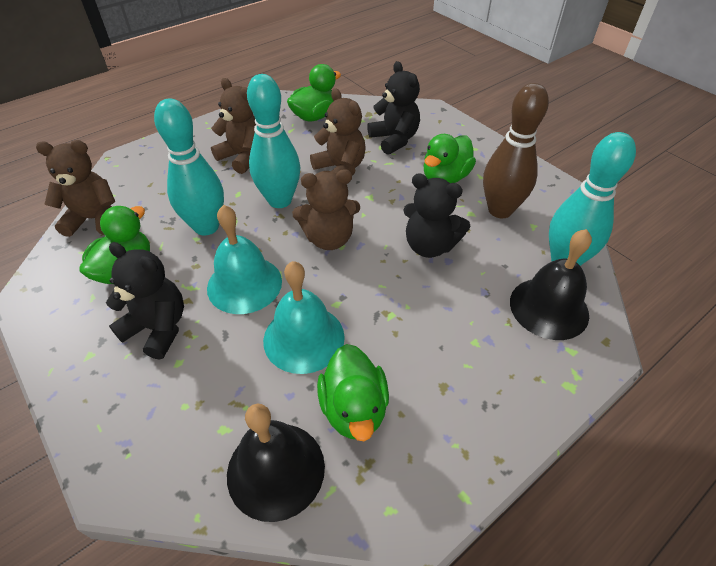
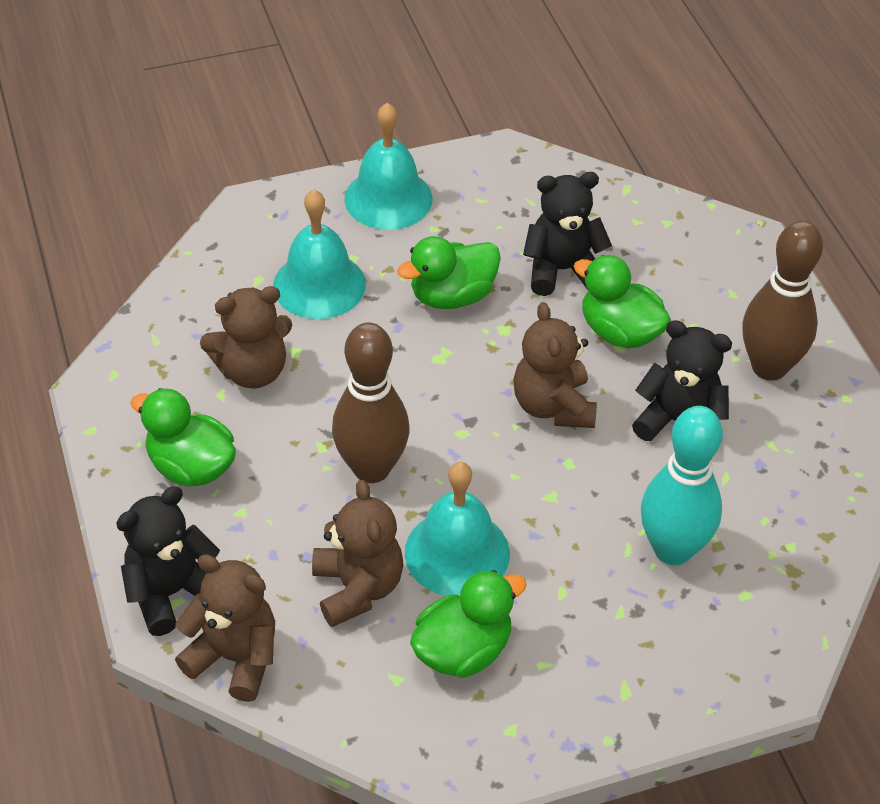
black bell: [227,403,325,522] [510,229,592,340] = 2 -> none = 0
brown bowling pin: [483,83,549,218] = 1 -> [332,322,409,483] [742,221,823,381] = 2
turquoise bell: [207,205,282,314] [263,261,345,374] = 2 -> [273,190,366,319] [344,103,432,230] [405,462,510,596] = 3
turquoise bowling pin: [154,98,224,236] [247,74,301,208] [549,132,636,266] = 3 -> [641,406,723,565] = 1

